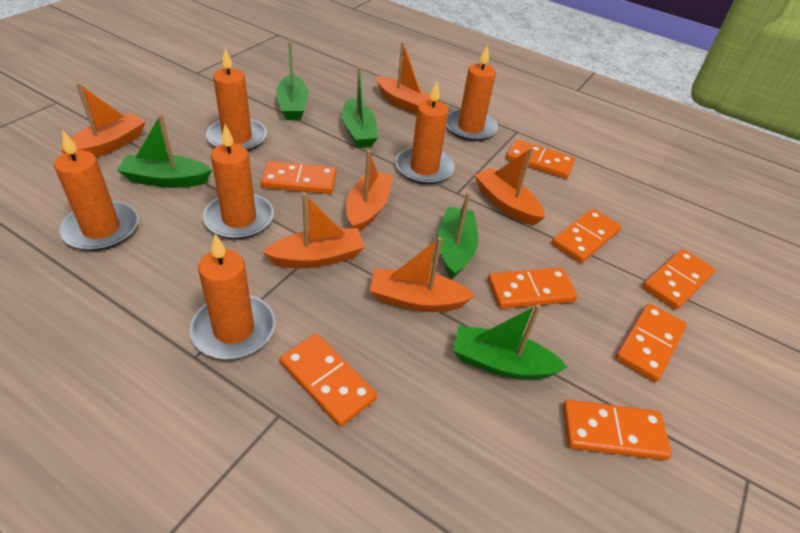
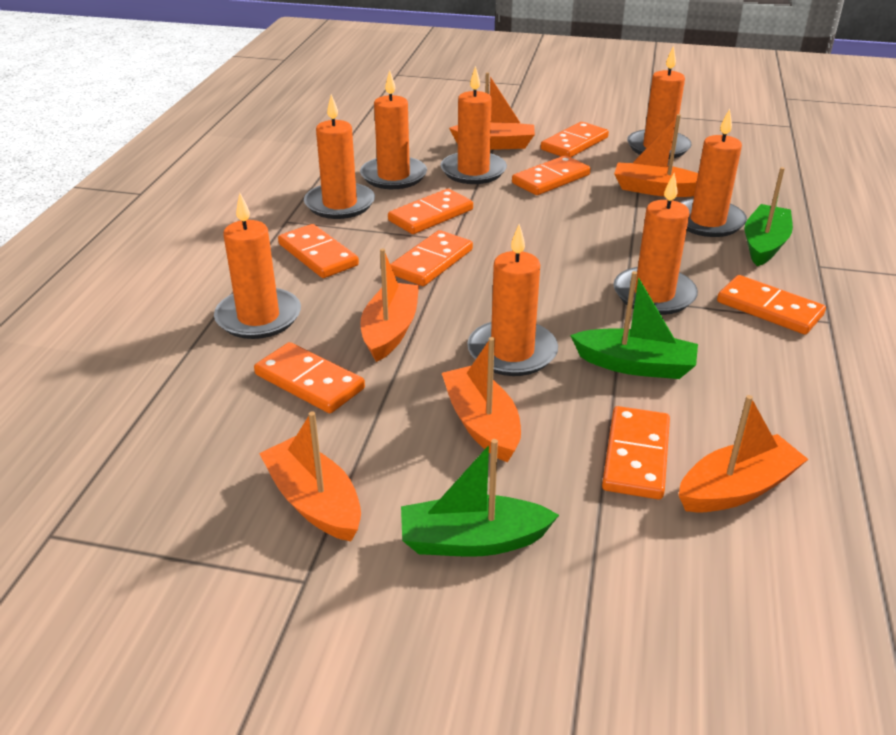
green boat: [117,114,212,188] [276,41,309,120] [342,67,378,148] [437,192,478,279] [453,304,567,380] = 5 -> [401,439,559,557] [570,271,698,379] [744,167,793,266] = 3
orange candle: [54,130,138,251] [189,234,275,359] [203,124,274,240] [206,48,267,151] [395,81,455,185] [446,45,498,141] = 6 -> [214,193,301,339] [304,94,375,219] [360,70,427,189] [440,66,507,184] [467,224,558,376] [613,173,698,315] [627,45,692,159] [680,109,747,237] = 8

